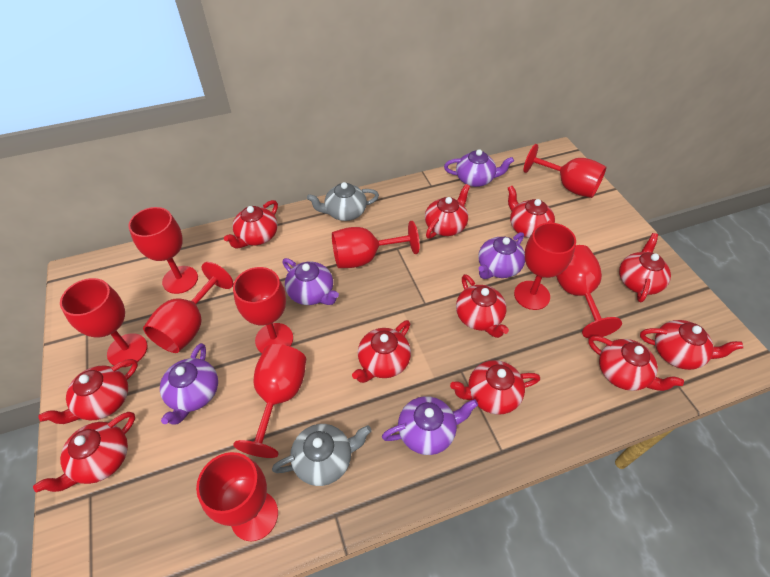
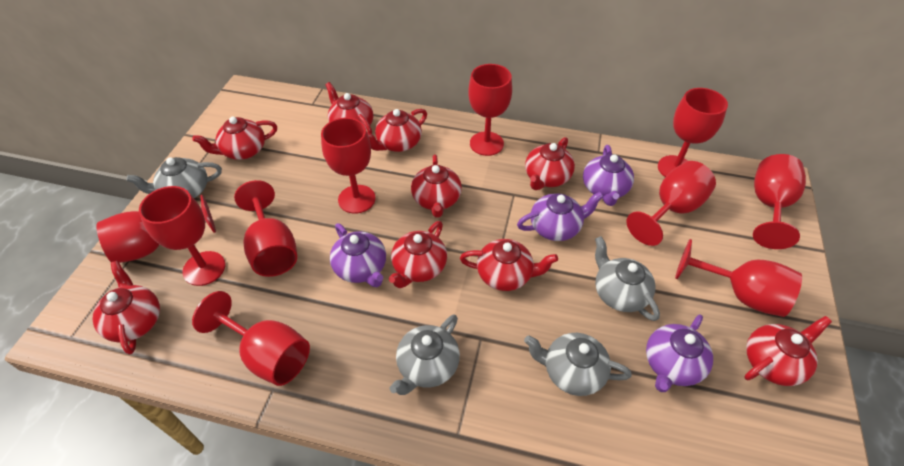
grey teapot: [272,424,371,486] [307,182,379,221] = 2 -> [126,157,222,198] [390,314,460,395] [524,333,632,396] [595,236,660,321] = 4
purple teapot: [160,343,218,425] [283,258,339,305] [382,396,478,455] [444,149,514,187] [478,232,525,279] = 5 -> [330,223,386,287] [517,192,604,241] [583,145,634,206] [646,314,713,392] = 4
red teapot: [33,412,135,492] [39,359,138,424] [224,200,278,249] [352,320,411,383] [425,184,470,239] [450,360,540,415] [456,274,509,338] [508,186,555,238] [588,336,684,391] [619,233,671,302] [640,320,743,370] = 11 -> [92,261,160,354] [192,117,277,160] [325,82,373,134] [368,109,427,152] [389,221,447,288] [411,155,462,218] [460,239,558,291] [525,137,575,190] [744,316,832,386] = 9

